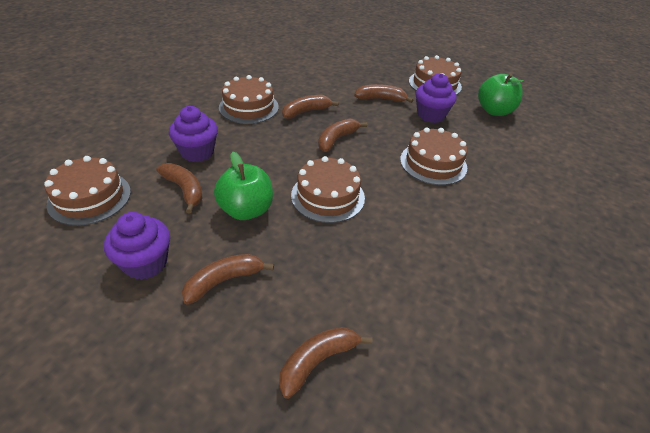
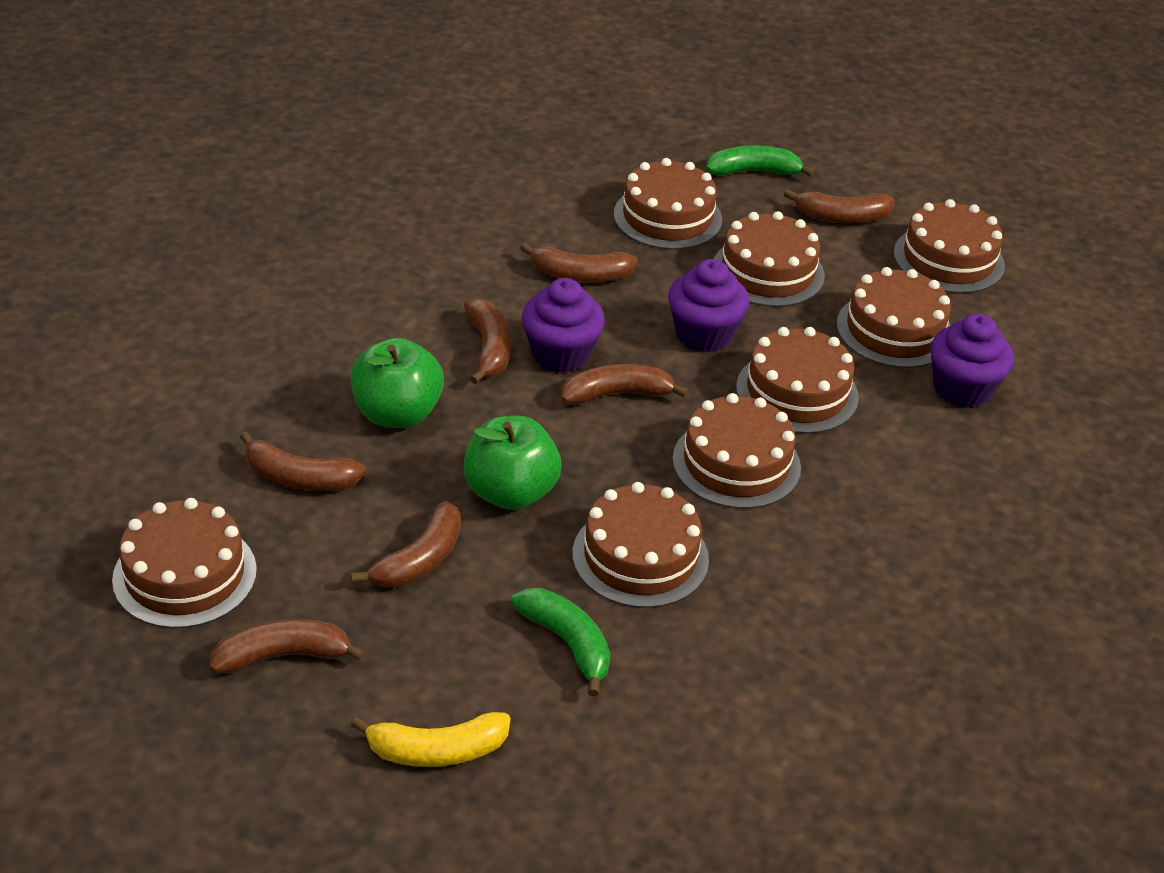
brown banana: [156,163,203,214] [182,254,274,305] [279,327,373,399] [282,95,339,119] [318,118,367,152] [354,84,413,103] = 6 -> [209,619,366,674] [240,432,366,491] [351,501,461,588] [464,298,512,384] [520,243,638,282] [561,364,689,405] [784,189,895,223] = 7
brown cake: [44,156,131,226] [219,75,279,124] [291,156,365,223] [400,127,467,185] [409,55,462,95] = 5 -> [112,498,257,628] [572,482,709,608] [614,158,722,250] [672,393,801,509] [714,211,825,307] [736,327,859,434] [836,267,951,368] [894,199,1005,293] = 8
green banana: none = 0 -> [511,588,610,696] [706,145,815,177] = 2
yellow banana: none = 0 -> [351,712,510,767] = 1

